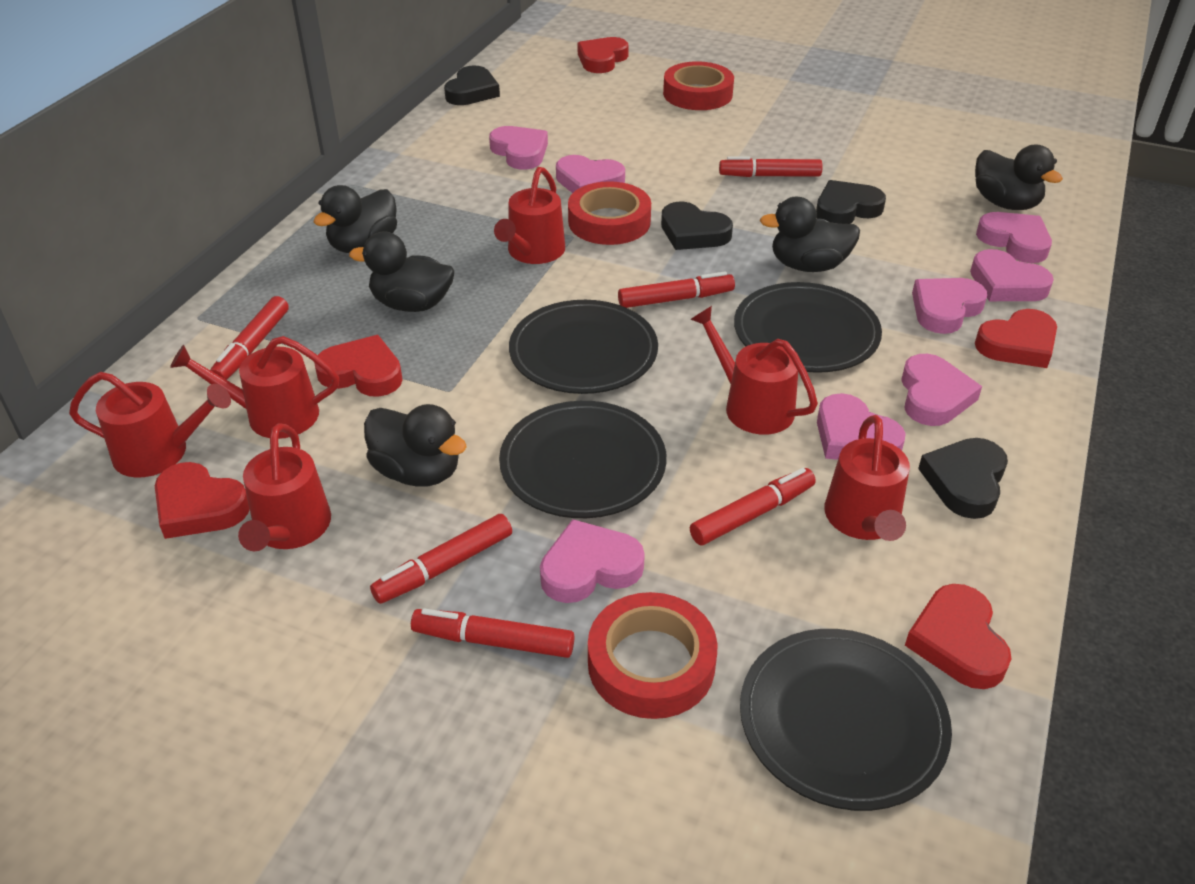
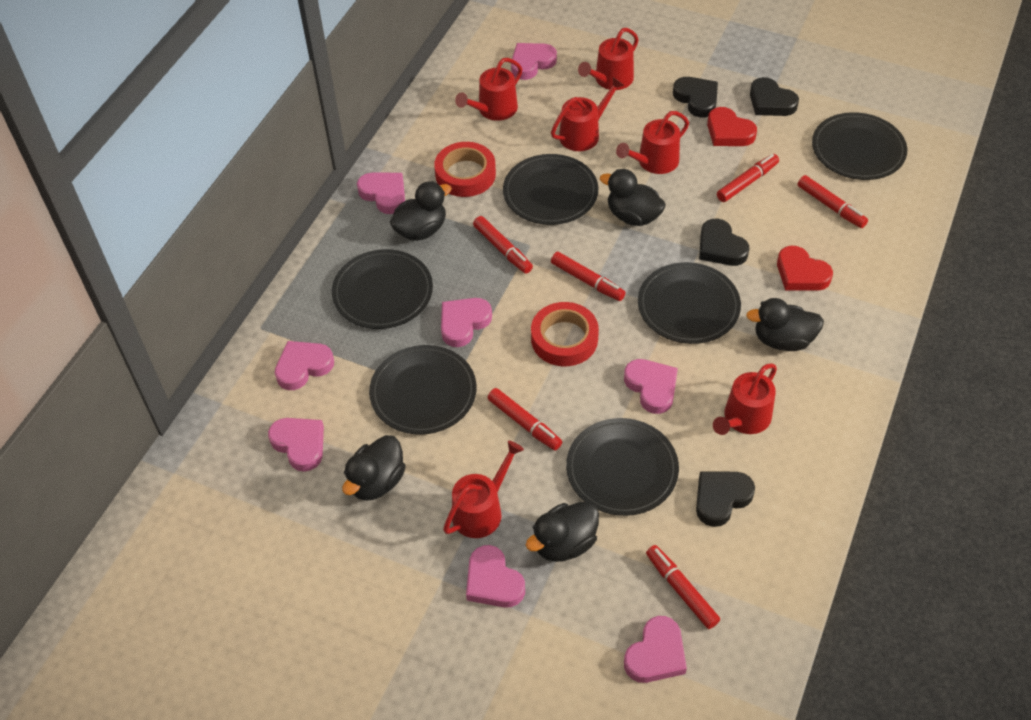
black plate: [499,401,667,518] [509,300,658,394] [734,282,882,373] [740,629,952,811] = 4 -> [332,249,433,329] [369,345,477,435] [503,154,598,225] [566,418,679,516] [638,262,741,344] [812,112,907,180] = 6
red heart: [155,462,249,539] [314,335,403,397] [578,37,629,73] [905,584,1012,689] [975,309,1057,368] = 5 -> [707,107,757,146] [777,246,833,291] = 2
red tape: [568,181,651,245] [588,592,718,719] [663,61,734,110] = 3 -> [434,142,496,197] [531,302,599,366] = 2

